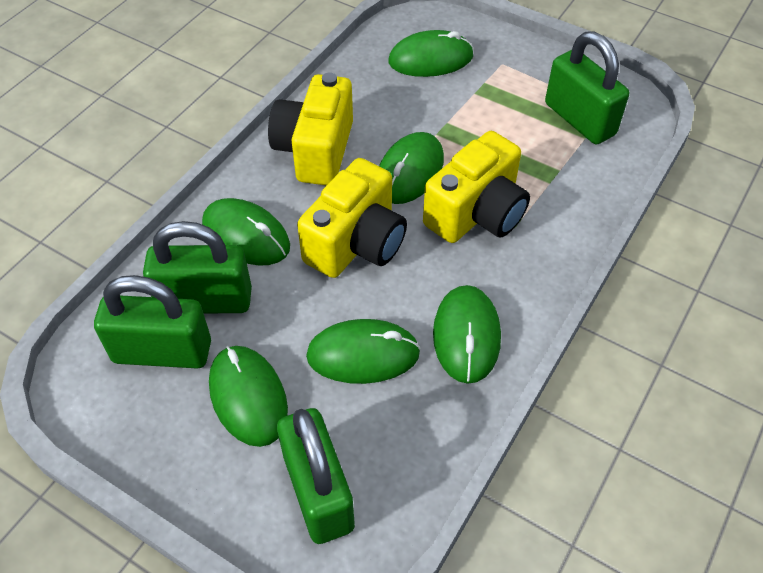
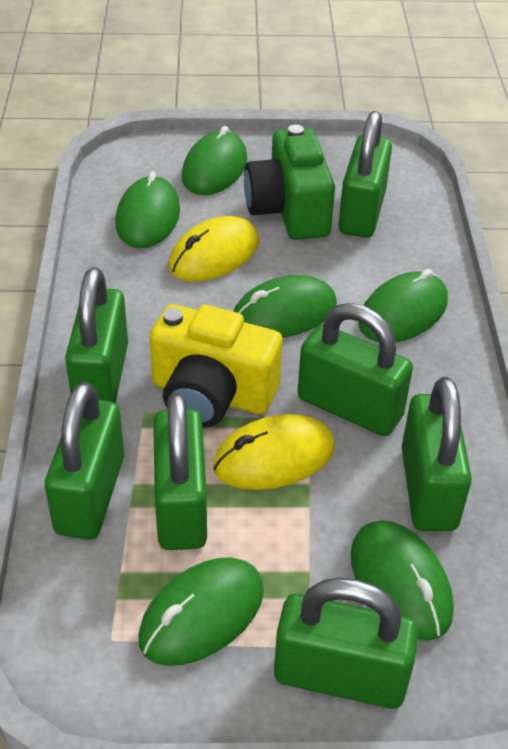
green camera: none = 0 -> [244,124,335,240] = 1
green padlock: [94,275,211,369] [143,221,252,313] [277,408,355,544] [545,31,629,144] = 4 -> [45,382,124,540] [65,267,128,403] [153,392,207,550] [274,578,419,709] [298,303,413,436] [338,111,392,238] [402,377,472,531] = 7
yellow camera: [268,73,353,185] [297,158,407,278] [423,131,530,243] = 3 -> [150,304,282,427] = 1
yellow mouse: none = 0 -> [168,216,259,281] [213,414,335,490] = 2

